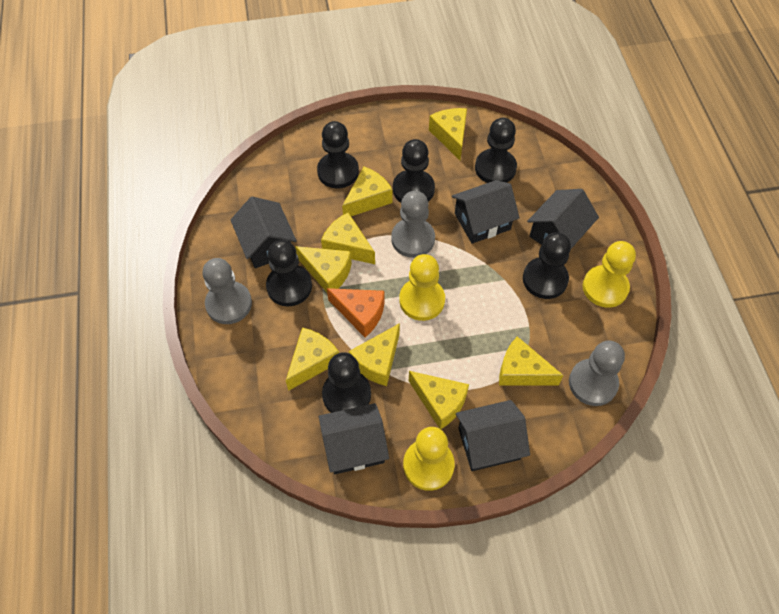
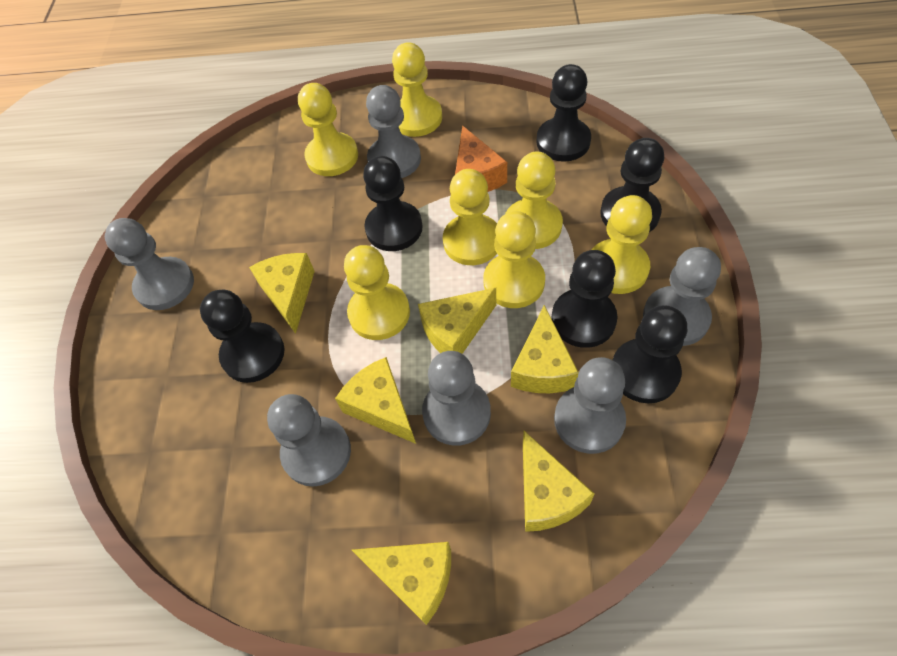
black house: [231,197,297,268] [319,403,389,474] [452,180,520,244] [456,400,530,471] [527,189,599,249] = 5 -> none = 0
grey pawn: [202,258,252,324] [391,191,435,258] [569,340,625,406] = 3 -> [105,218,194,310] [267,394,351,487] [366,85,421,178] [422,351,491,446] [554,357,626,454] [643,247,721,346] = 6
yellow cheese: [286,327,339,391] [295,246,352,292] [321,213,375,264] [342,167,393,216] [349,323,400,386] [409,371,469,429] [429,108,467,160] [499,336,564,386] = 8 -> [249,253,315,334] [335,357,416,444] [352,542,451,625] [418,288,496,354] [511,305,579,393] [523,431,595,532] = 6
yellow pawn: [399,254,445,321] [403,427,455,491] [583,241,636,308] = 3 -> [298,83,358,176] [344,245,410,340] [392,42,442,137] [443,169,497,265] [483,211,545,308] [505,152,563,249] [592,195,652,294] = 7

